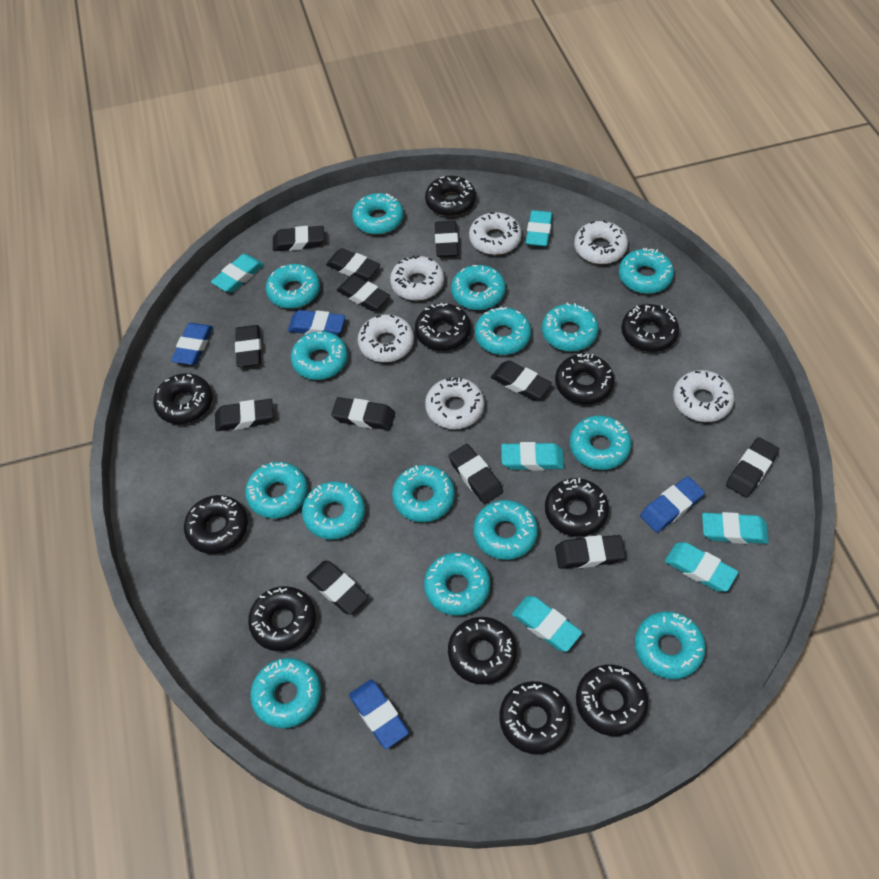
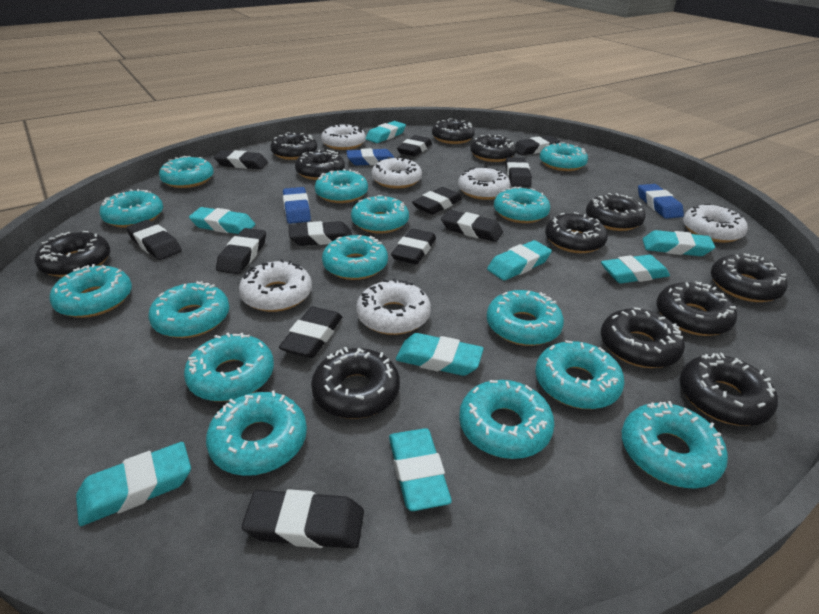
black donut: [153,373,212,424] [184,495,248,554] [248,586,316,651] [415,303,471,351] [425,176,476,216] [448,617,517,685] [499,681,572,754] [545,478,609,537] [555,353,614,404] [576,665,648,736] [621,304,679,352] = 11 -> [35,231,110,277] [270,132,317,160] [295,150,345,180] [311,347,400,419] [432,119,475,144] [470,135,516,162] [545,212,608,253] [586,193,646,231] [601,308,685,368] [656,281,737,336] [679,353,778,426] [711,253,787,302] = 12
blue eraser: [171,323,213,365] [288,310,345,335] [349,679,409,749] [640,476,705,533] = 4 -> [283,187,311,224] [346,148,394,165] [638,184,684,219] = 3
turquoise eraser: [211,254,264,292] [501,442,564,471] [512,596,582,652] [526,210,552,247] [665,542,738,592] [702,512,769,544] = 6 -> [76,442,191,526] [189,207,255,234] [366,121,406,143] [389,428,452,511] [396,333,484,376] [487,240,552,281] [601,255,670,283] [643,230,715,256] = 8

